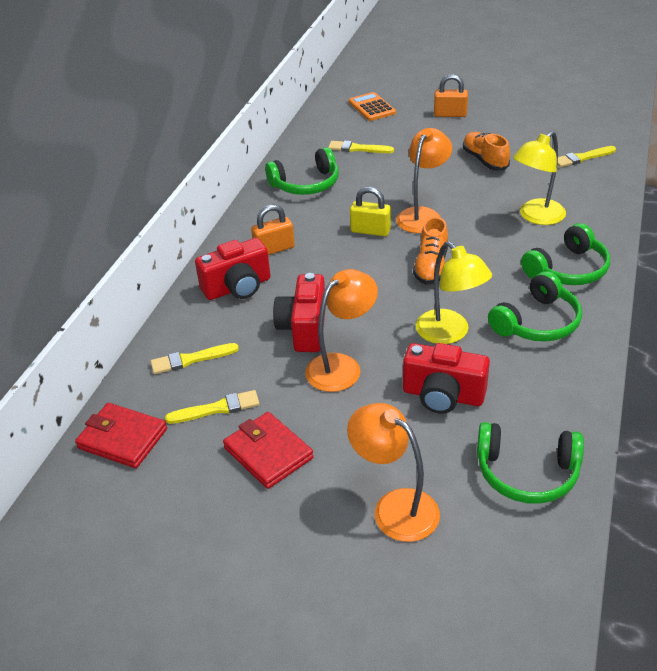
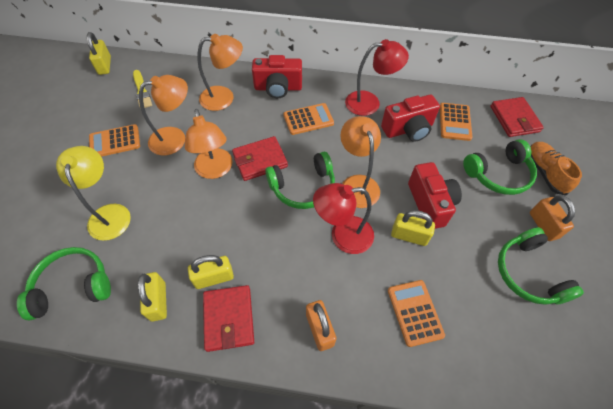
orange calculator: [349,92,396,121] = 1 -> [89,124,140,157] [284,103,334,135] [388,280,445,347] [440,103,472,141] = 4
orange lamp: [305,269,378,392] [347,403,440,542] [396,128,452,233] = 3 -> [139,75,188,155] [185,109,232,179] [197,34,243,111] [340,116,381,208] = 4
orange shoe: [413,217,448,285] [463,132,510,170] = 2 -> [530,142,582,195] = 1
red lamp: none = 0 -> [313,183,374,254] [345,39,409,116] = 2
red wallet: [75,403,167,468] [223,412,314,489] = 2 -> [203,285,254,352] [232,136,288,181] [490,97,544,137] = 3
yellow brush: [150,343,239,374] [165,390,260,424] [328,141,394,153] [557,146,616,167] = 4 -> [133,70,152,109] = 1
yellow lamp: [416,241,492,344] [513,131,566,225] = 2 -> [56,146,131,241] = 1
yellow padlock: [350,187,391,236] = 1 -> [87,32,111,75] [138,272,167,322] [188,255,234,289] [391,210,435,246] = 4

